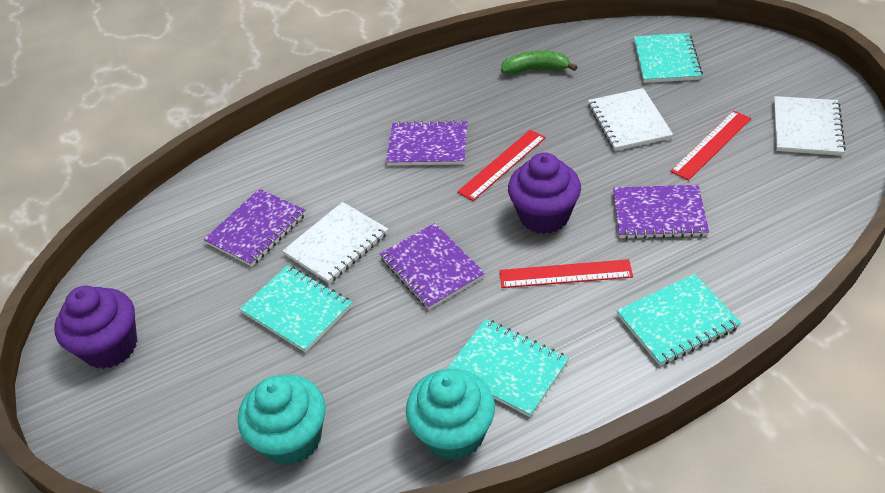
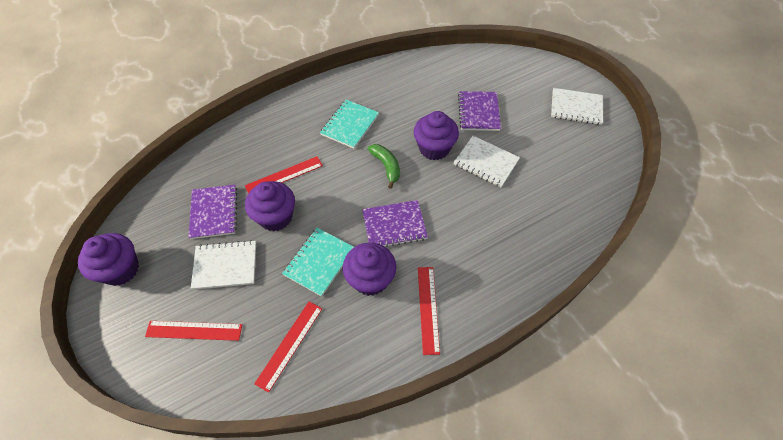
purple cupcake: [54,286,137,369] [508,153,581,234] = 2 -> [78,233,139,286] [245,181,295,231] [343,242,396,296] [414,111,459,160] = 4
purple notebook: [204,189,306,266] [380,223,485,310] [386,120,468,166] [613,185,709,239] = 4 -> [188,185,237,239] [362,200,428,247] [458,91,501,131] = 3
red ruler: [457,130,546,201] [500,259,633,288] [670,111,751,180] = 3 -> [145,321,242,341] [245,156,323,193] [254,302,322,393] [418,267,440,355] = 4
turquoise cupcake: [238,375,326,466] [406,369,495,461] = 2 -> none = 0
turquoise notebook: [240,265,353,353] [447,319,569,417] [617,274,741,366] [634,33,703,83] = 4 -> [282,228,354,297] [320,100,379,149] = 2

